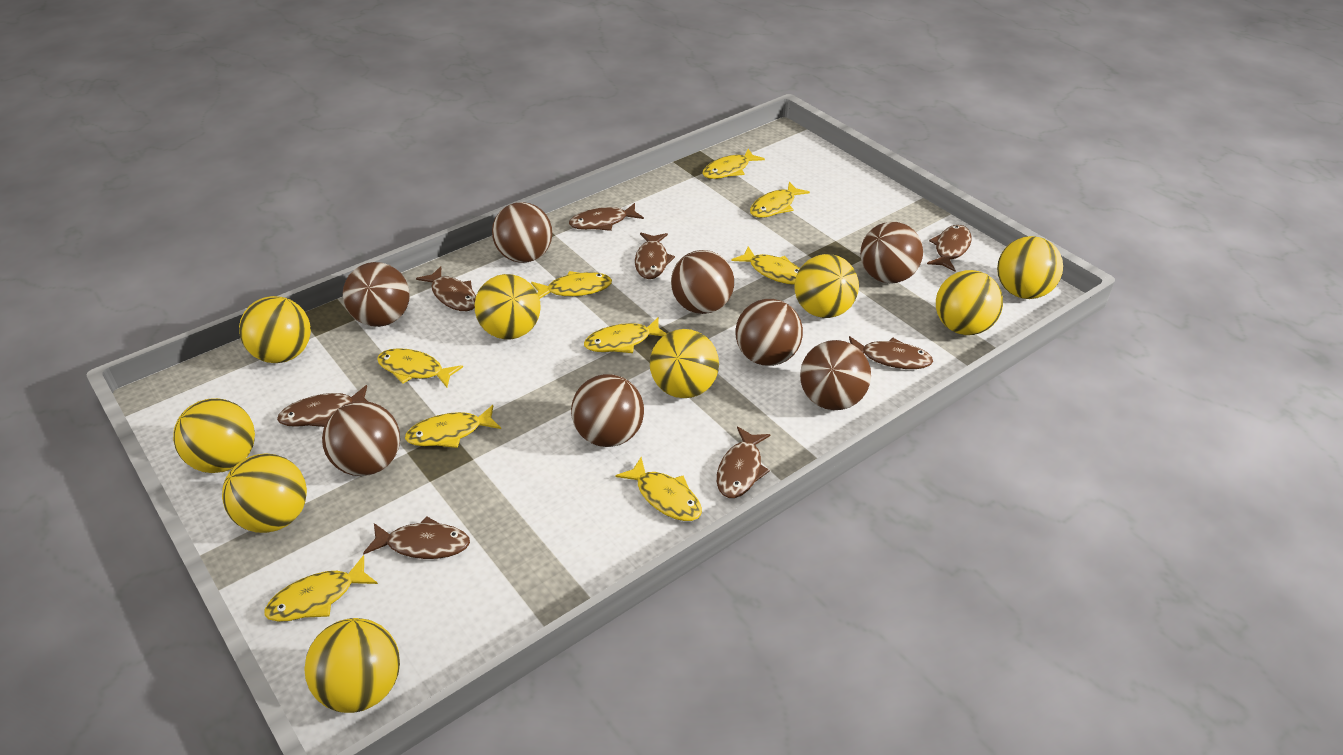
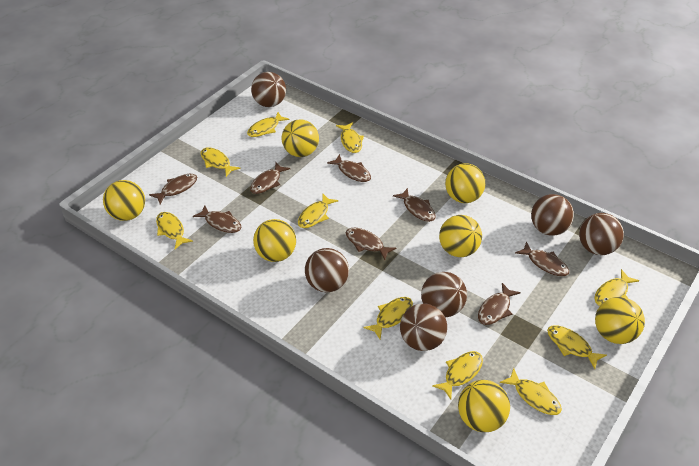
brown ball: [322,401,400,476] [343,262,410,327] [492,202,552,263] [571,374,644,447] [671,250,734,314] [735,299,803,366] [800,340,871,410] [860,222,923,284] = 8 -> [251,72,286,107] [305,248,349,292] [400,303,447,351] [421,272,467,317] [531,194,574,236] [579,213,624,255] = 6
yellow ball: [173,398,255,473] [222,453,307,533] [239,296,311,363] [304,618,400,713] [475,274,541,339] [650,329,719,398] [794,254,859,318] [936,270,1003,335] [997,236,1063,299] = 9 -> [103,180,145,221] [253,219,296,262] [282,119,319,157] [439,215,482,257] [445,163,486,203] [458,380,510,432] [595,297,645,344] = 7
yellow fish: [264,555,378,622] [377,348,463,387] [405,405,501,448] [531,271,612,299] [584,318,667,353] [615,457,702,521] [702,149,765,179] [732,246,800,285] [750,182,810,218] = 9 -> [156,212,193,249] [200,148,241,177] [247,112,289,137] [298,194,338,228] [336,122,364,153] [363,297,413,339] [432,351,483,399] [500,368,562,415] [547,325,607,369] [594,269,639,306] = 10

